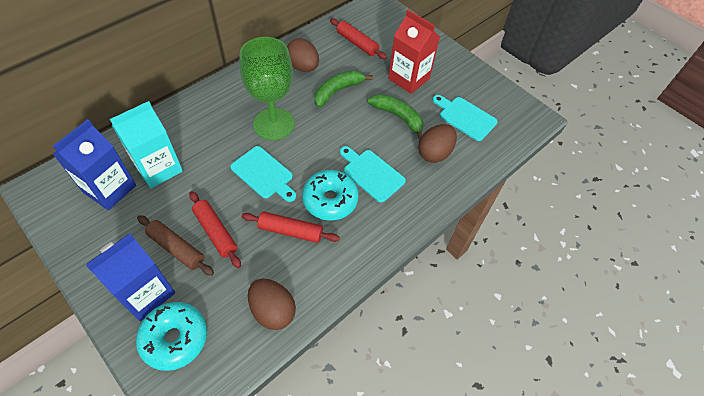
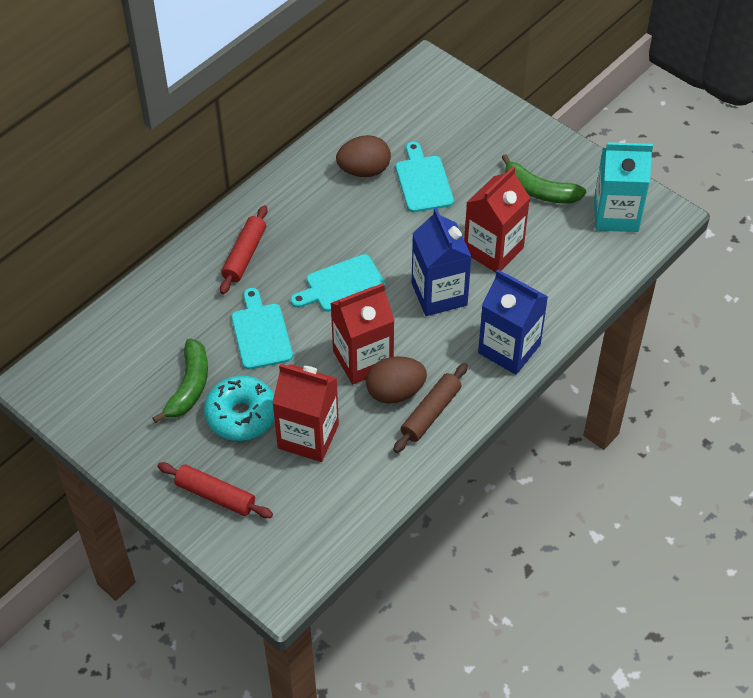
brown egg: [248,279,296,330] [287,38,319,72] [418,124,457,163] = 3 -> [336,135,391,177] [366,356,427,404] = 2
green goblet: [239,37,295,140] = 1 -> none = 0
red carton: [388,10,440,94] = 1 -> [272,364,339,462] [331,283,395,384] [464,166,530,273] = 3
red rolling pin: [189,191,241,268] [241,211,340,243] [330,18,387,59] = 3 -> [157,462,273,518] [220,205,268,294] = 2
turquoise donut: [136,302,207,371] [302,170,359,220] = 2 -> [204,375,275,441] = 1

